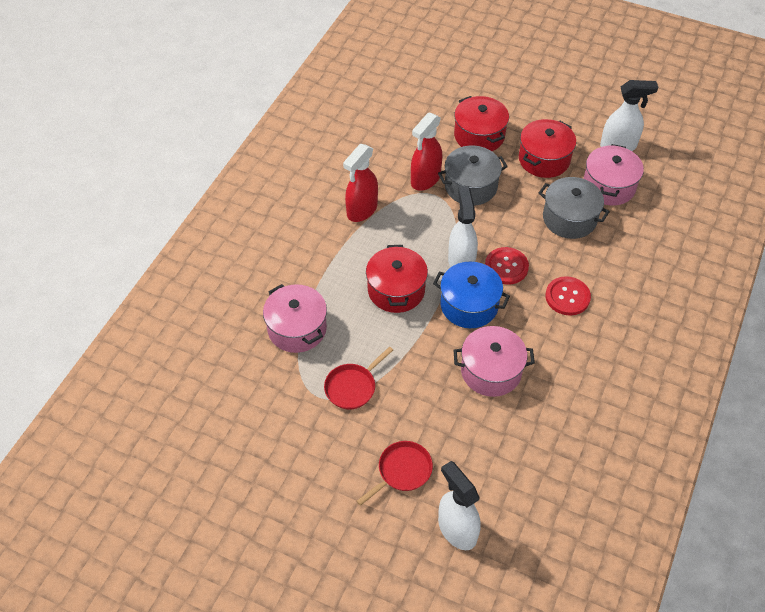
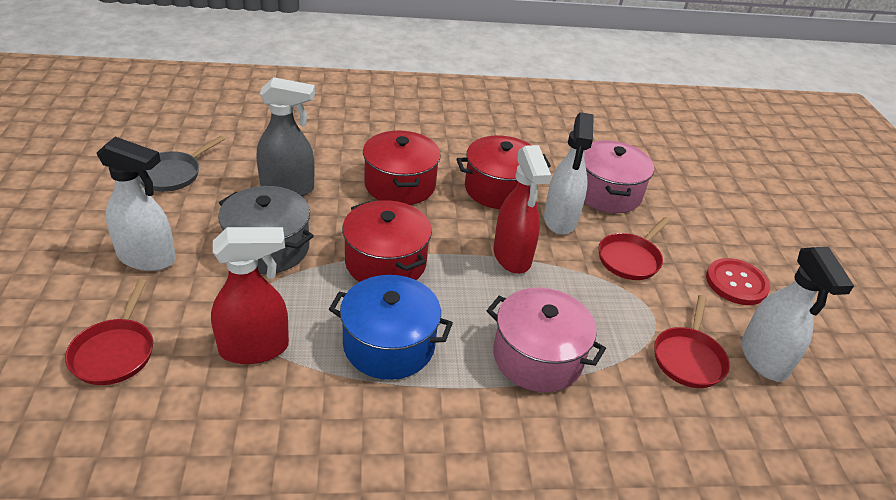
grey pan: none = 0 -> [138,136,225,192] = 1
grey pot: [438,146,508,205] [539,177,610,239] = 2 -> [218,186,314,274] = 1
grey spray bottle: none = 0 -> [257,77,315,196] = 1
pink pot: [263,284,327,353] [453,326,535,397] [583,144,644,206] = 3 -> [487,288,606,392] [584,140,654,213] = 2
red button: [485,247,529,285] [545,276,591,316] = 2 -> [706,258,770,305] = 1
red pan: [324,347,393,409] [357,441,433,506] = 2 -> [65,279,153,385] [599,217,670,280] [654,295,730,388] = 3

